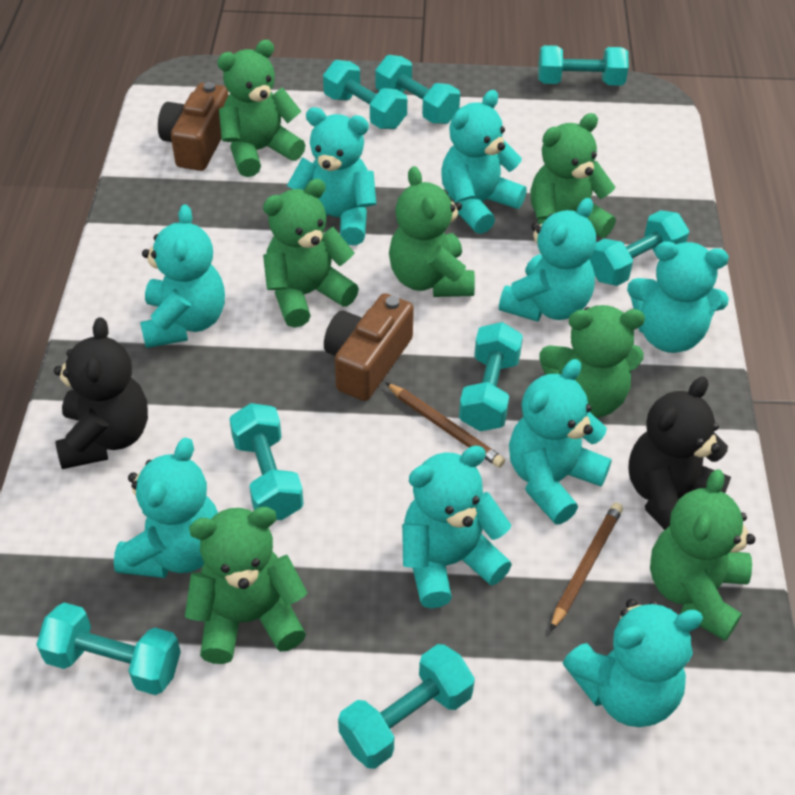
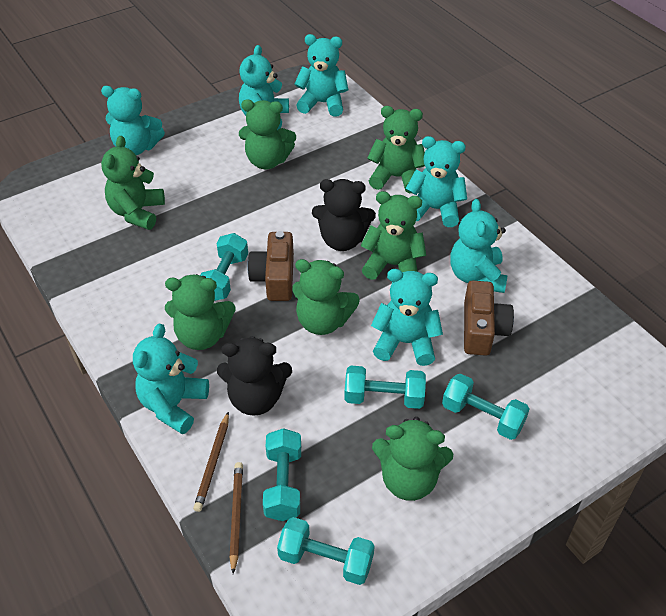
turquoise dumbbell: [36,603,181,695] [229,403,304,520] [323,60,407,129] [338,644,475,769] [375,55,460,124] [459,322,523,431] [538,45,628,86] [589,210,689,286] = 8 -> [200,233,248,301] [263,428,301,521] [277,517,375,585] [344,366,426,409] [442,374,529,440] = 5
turquoise teddy bear: [114,438,218,578] [140,204,225,348] [287,107,376,245] [402,446,512,608] [441,90,527,234] [499,198,596,322] [509,359,612,525] [563,599,703,727] [627,241,729,353] = 9 -> [101,86,165,155] [133,323,209,434] [239,45,289,130] [294,34,348,117] [371,269,443,366] [406,136,467,227] [450,199,507,293] = 7

